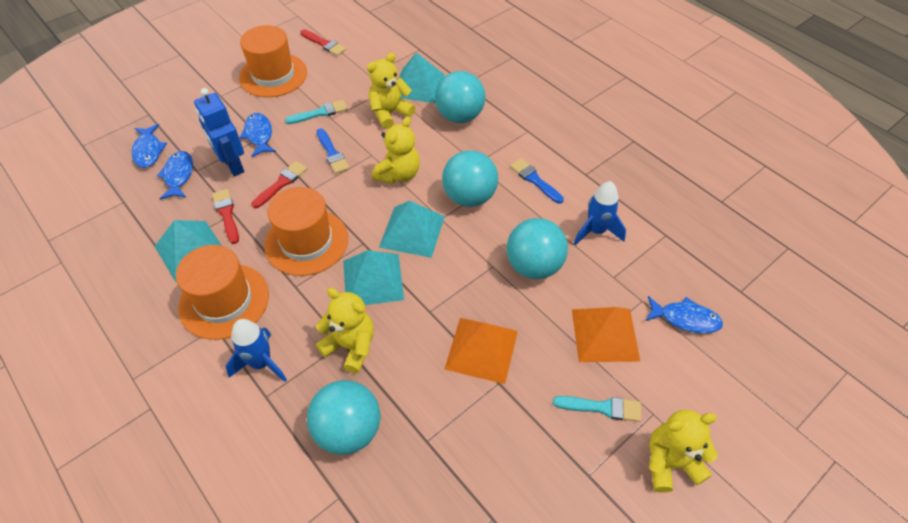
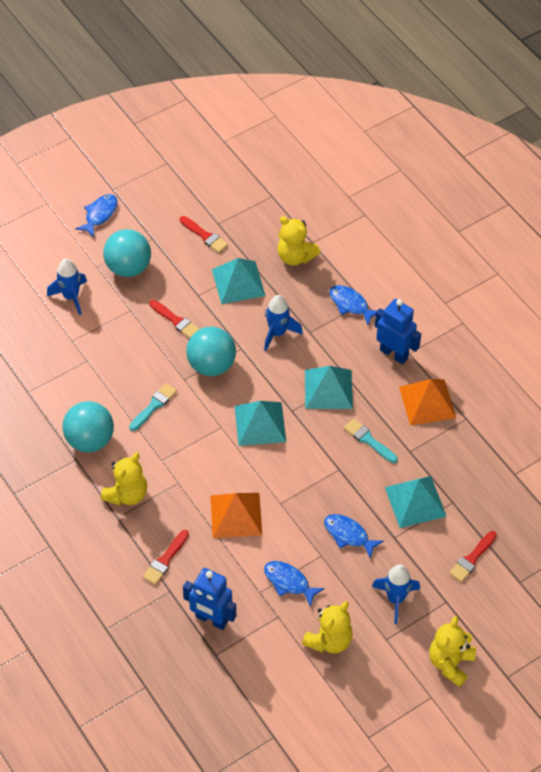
blue brush: [317,129,350,174] [510,158,564,204] = 2 -> none = 0
blue robot: [194,88,244,176] = 1 -> [183,568,236,630] [375,299,421,364] = 2
blue rocket: [225,319,287,382] [574,181,626,245] = 2 -> [47,258,87,315] [264,295,303,351] [372,565,420,624] = 3
orange hat: [176,245,269,340] [239,25,307,97] [264,187,348,276] = 3 -> none = 0
red brush: [212,189,239,244] [251,161,307,208] [300,29,346,56] = 3 -> [143,530,189,585] [149,300,200,338] [180,216,228,253] [449,531,497,582] = 4
turquoise ball: [307,380,381,455] [435,71,485,123] [442,150,498,207] [506,218,568,279] = 4 -> [62,401,114,452] [103,229,151,277] [186,327,236,376] = 3

